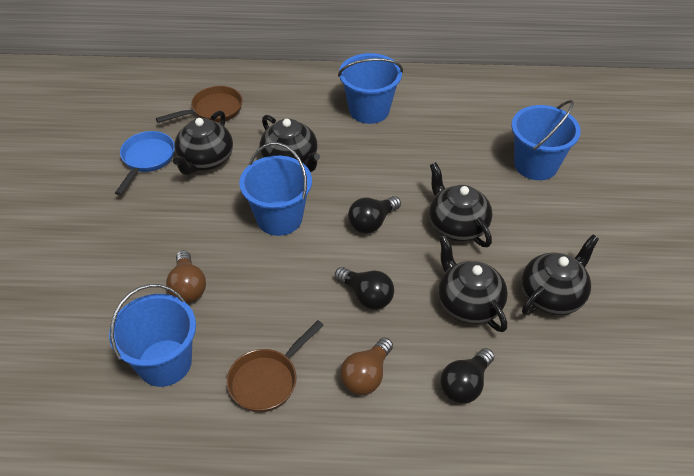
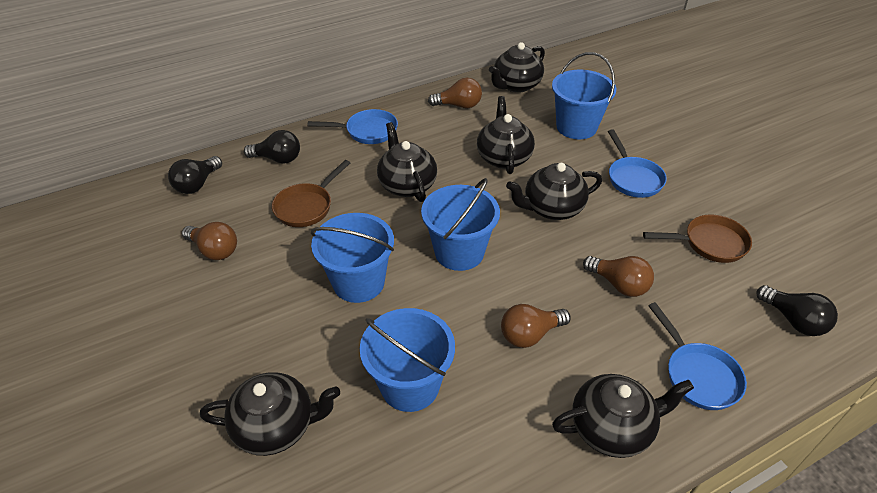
black teapot: [173,110,233,175] [260,115,320,172] [429,162,493,247] [438,235,508,332] [521,235,599,315] = 5 -> [200,372,340,456] [377,122,437,202] [477,96,535,174] [489,42,545,93] [506,163,602,220] [552,374,694,458] = 6
blue pan: [115,131,175,195] = 1 -> [308,109,398,144] [608,129,667,198] [648,302,747,410] = 3
brown light bulb: [166,250,206,303] [340,337,393,395] = 2 -> [182,222,237,260] [428,78,482,108] [501,304,571,348] [583,256,654,297] = 4

